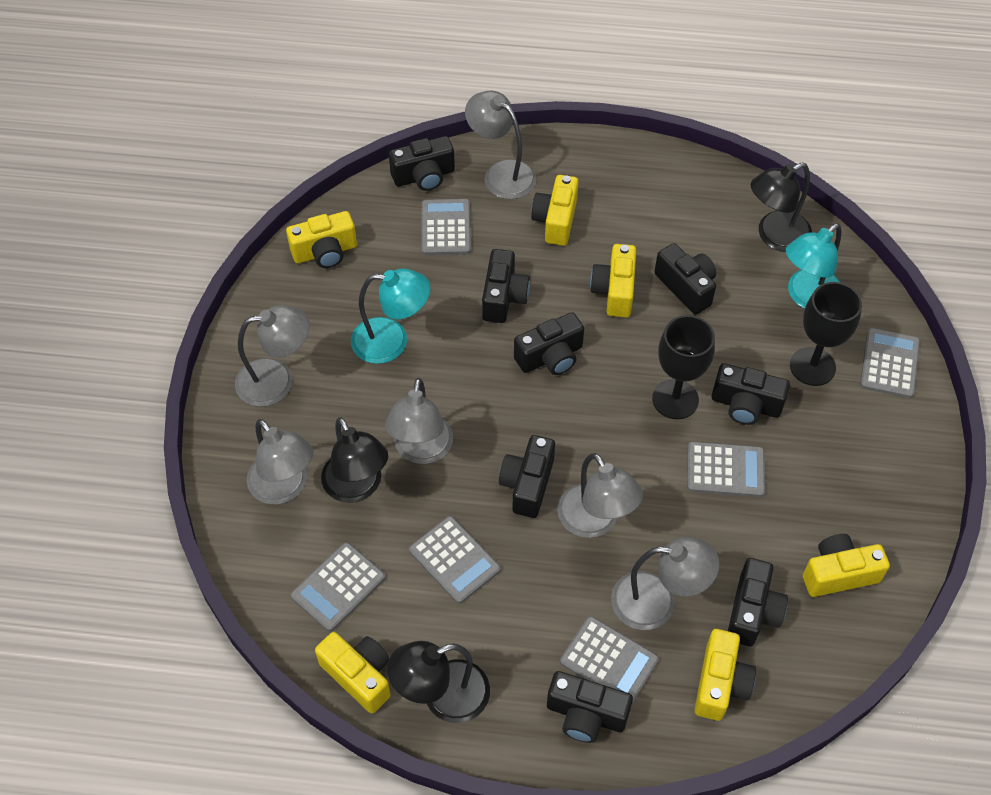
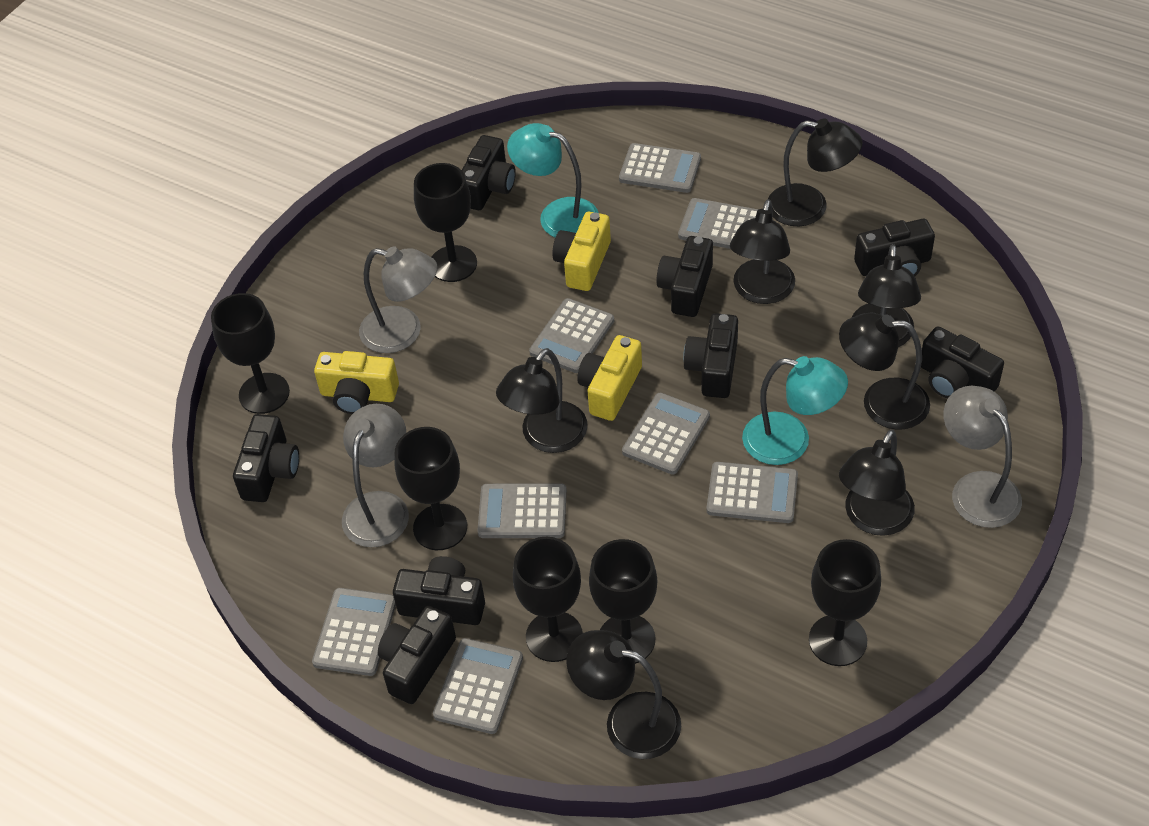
black goblet: [652,315,715,419] [790,282,862,386] = 2 -> [211,293,290,414] [395,427,467,550] [414,163,477,282] [513,537,583,662] [589,539,657,664] [809,539,881,666] = 6
black lamp: [321,417,388,503] [387,641,490,723] [751,163,812,252] = 3 -> [496,348,588,453] [566,630,681,759] [730,199,795,304] [768,119,862,226] [839,313,930,429] [839,429,915,536] [851,244,921,347] = 7
grey calculator: [291,542,386,632] [409,516,501,604] [422,199,471,255] [560,616,659,704] [687,442,765,497] [860,328,920,398] = 6 -> [312,588,396,676] [433,638,523,734] [477,483,567,538] [529,298,614,373] [619,143,701,193] [622,393,710,475] [678,198,759,249] [707,462,798,523] = 8
grey lamp: [235,305,309,407] [247,419,313,504] [385,378,453,464] [465,90,536,199] [557,453,643,538] [611,537,719,630] = 6 -> [342,404,409,547] [359,247,437,353] [944,386,1022,528] = 3
yellow camera: [286,211,357,268] [315,632,391,713] [531,175,579,246] [590,244,636,317] [694,629,756,721] [803,534,890,597] = 6 -> [314,351,399,414] [552,212,611,291] [577,335,642,421] = 3

